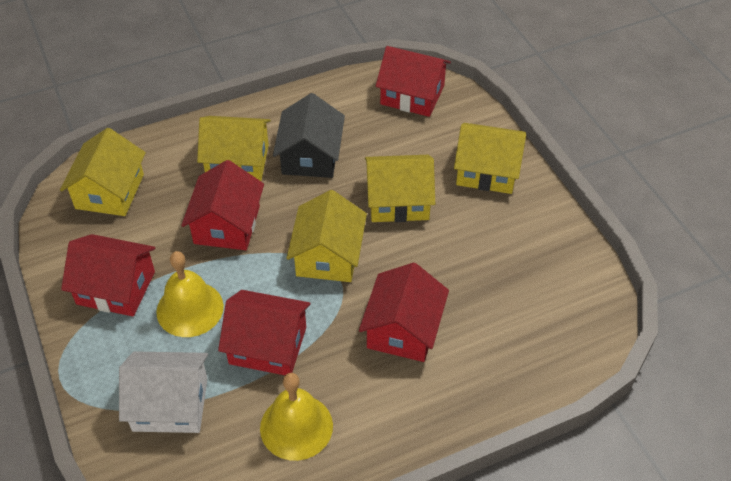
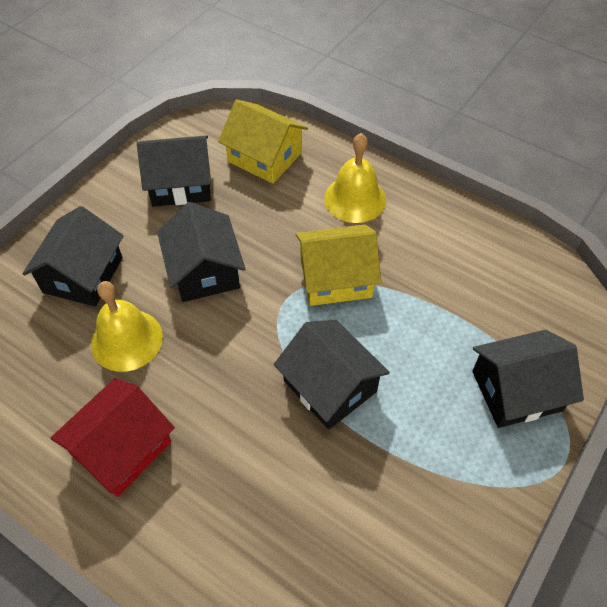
black house: [273,93,345,178] = 1 -> [22,206,124,306] [137,135,211,207] [157,202,246,302] [274,319,390,430] [472,330,584,428] = 5
red house: [61,234,156,316] [181,160,264,250] [218,290,311,375] [359,262,449,362] [376,46,451,117] = 5 -> [50,378,175,497] = 1
white house: [119,351,208,433] = 1 -> none = 0
yellow house: [60,128,146,216] [197,116,271,181] [286,190,367,282] [365,155,435,222] [454,123,526,194] = 5 -> [218,99,308,184] [295,224,381,306] = 2

